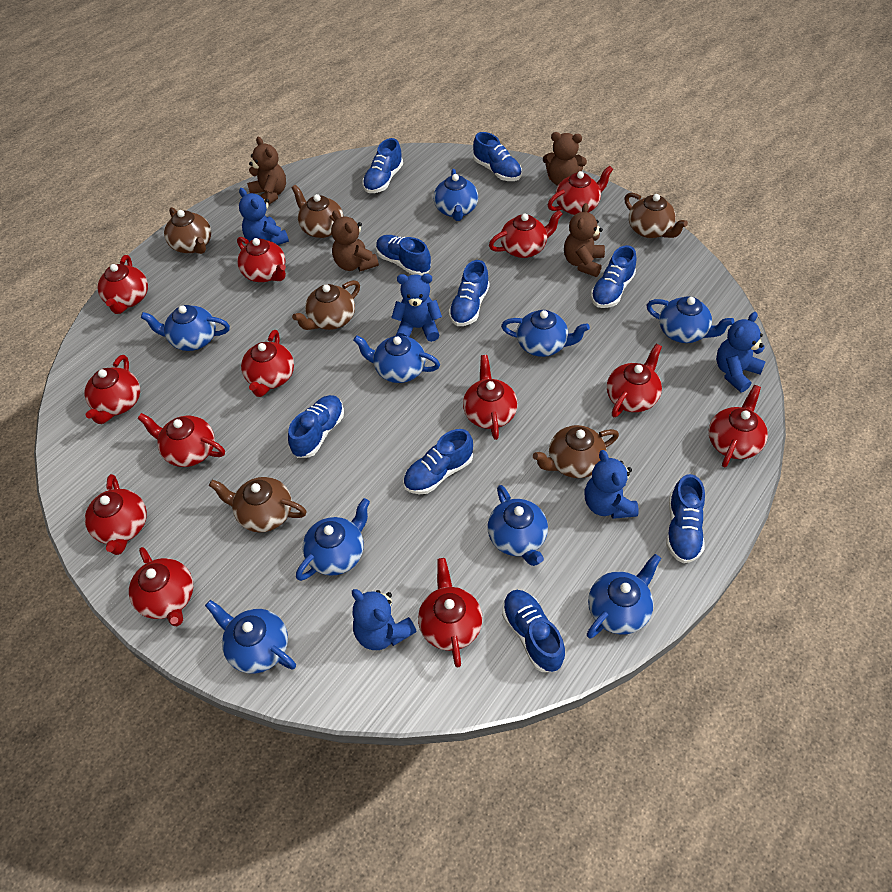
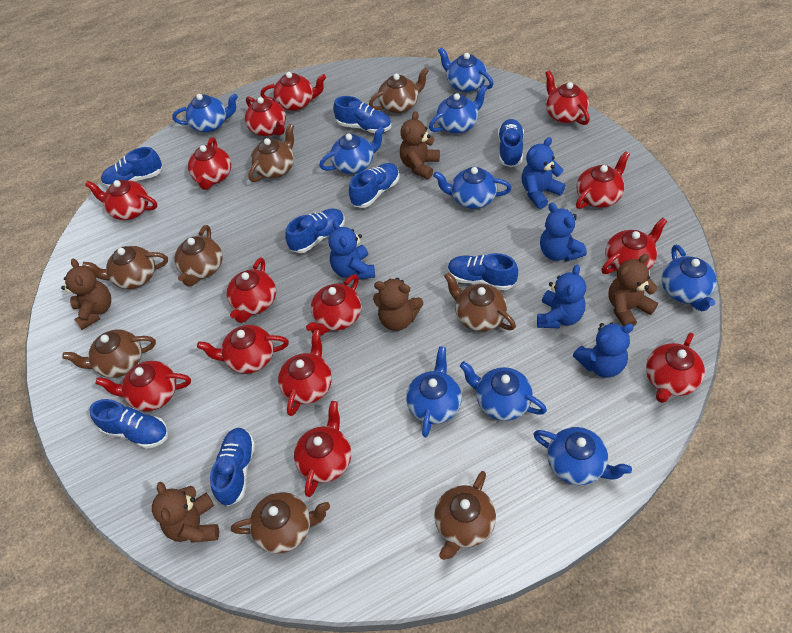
blue shoe: [288,395,344,458] [362,138,403,193] [376,235,431,275] [403,429,473,494] [449,260,490,326] [473,132,522,181] [502,590,565,672] [591,245,637,308] [666,474,705,563] = 9 -> [89,399,168,449] [101,147,162,188] [210,428,255,506] [285,208,345,253] [333,96,391,133] [349,163,399,208] [448,253,518,290] [498,119,524,167] = 8
brown teapot: [164,207,211,254] [209,477,307,532] [291,185,343,238] [292,280,360,330] [533,425,619,478] [624,193,688,238] = 6 -> [62,330,156,378] [82,246,168,289] [175,225,223,287] [231,492,330,554] [248,124,294,182] [369,67,429,113] [434,471,496,560] [444,272,516,332] = 8
brown teddy bear: [247,137,286,204] [331,210,379,271] [543,132,587,186] [564,203,605,277] = 4 -> [61,259,111,330] [152,482,219,543] [373,278,423,331] [400,111,440,179] [608,254,658,326] = 5
red teapot: [84,355,140,424] [85,474,147,555] [97,255,148,314] [129,547,193,626] [137,413,225,467] [237,237,286,282] [241,330,294,397] [418,558,483,668] [463,355,518,440] [489,210,563,258] [548,166,613,215] [607,344,662,417] [709,385,768,468] = 13 -> [85,180,157,220] [96,361,191,411] [188,137,231,190] [197,325,289,374] [227,258,276,323] [245,96,286,136] [260,72,326,111] [278,330,332,416] [294,401,351,497] [306,274,361,335] [545,71,590,125] [576,151,630,209] [601,218,667,274] [646,333,705,403] = 14

